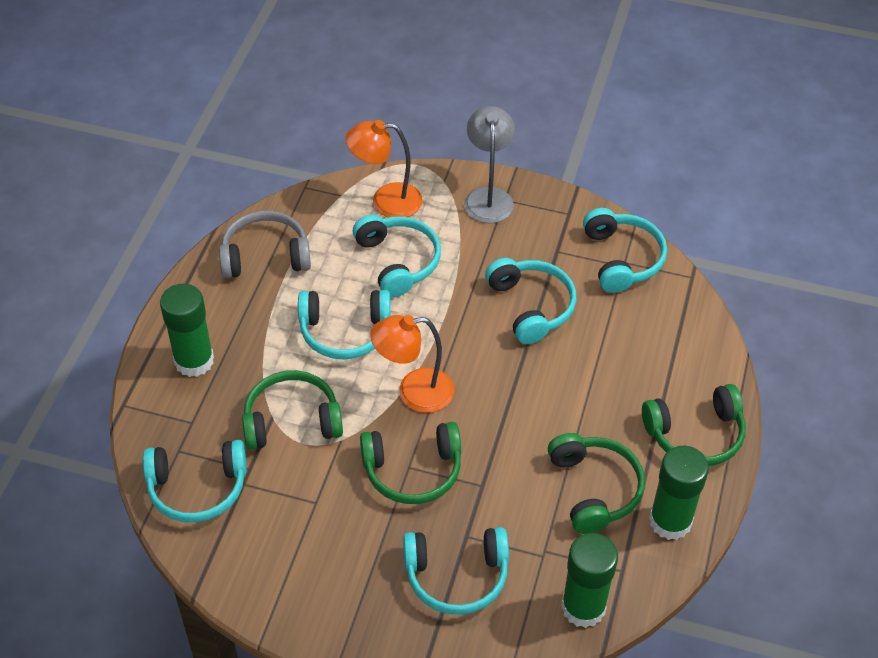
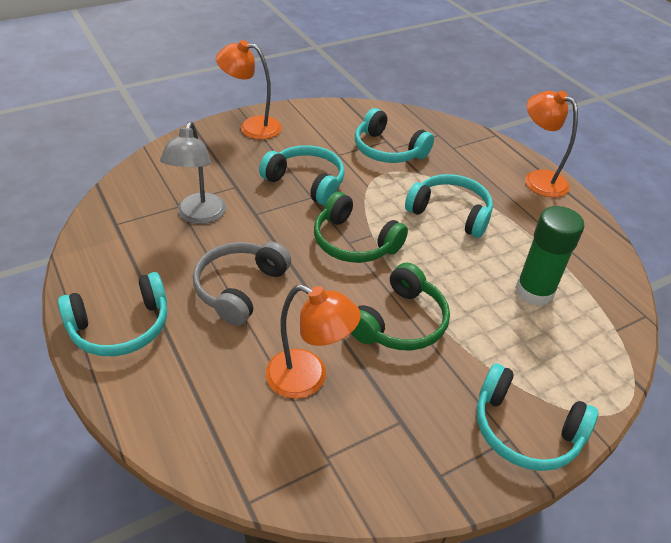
green glue stick: [160,284,214,377] [561,533,618,628] [649,446,709,540] = 3 -> [515,206,584,306] = 1
green headphones: [242,370,343,450] [360,422,461,504] [548,433,645,534] [642,384,746,466] = 4 -> [314,192,408,263] [351,263,450,350] = 2
orange lamp: [345,120,423,217] [370,315,454,413] = 2 -> [216,40,282,139] [266,284,361,399] [525,91,578,197] = 3
turquoise headphones: [143,440,246,522] [298,290,391,360] [353,214,441,298] [403,527,509,615] [485,258,576,344] [583,208,667,293] = 6 -> [58,272,167,356] [259,145,345,205] [355,108,434,163] [405,174,493,238] [477,363,598,471] = 5

